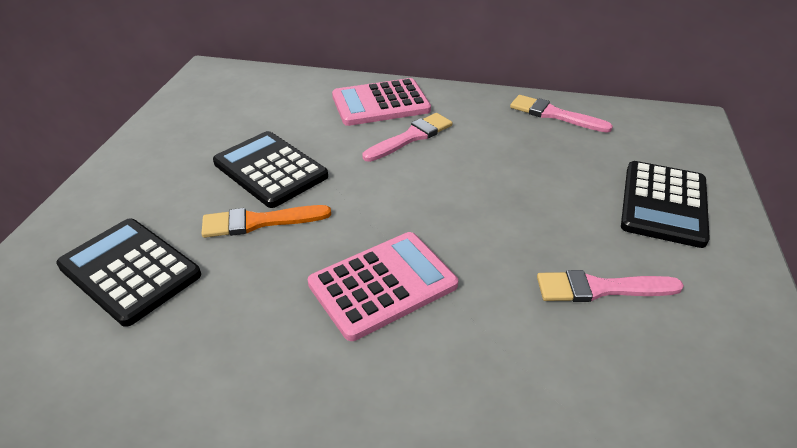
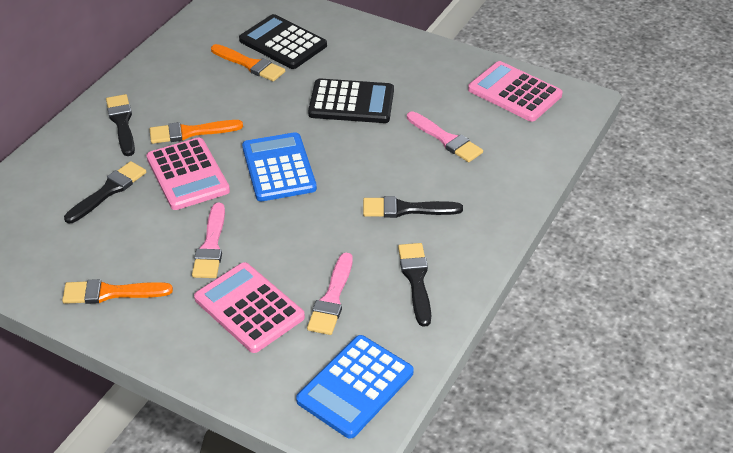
black brush: none = 0 -> [64,161,146,223] [106,94,135,156] [363,196,463,218] [398,243,431,327] = 4
black calculator: [56,218,201,327] [213,131,328,208] [621,161,710,248] = 3 -> [239,14,327,69] [308,79,394,123] = 2
blue calculator: none = 0 -> [242,132,317,201] [296,335,414,439] = 2
orange brush: [201,205,331,238] = 1 -> [62,279,173,304] [149,120,243,144] [211,44,285,81] = 3
pink calculator: [308,232,458,341] [332,78,431,126] = 2 -> [146,137,230,210] [194,262,305,353] [468,61,563,122] = 3

